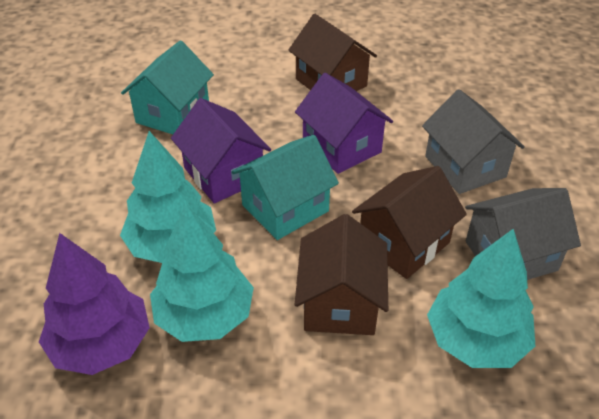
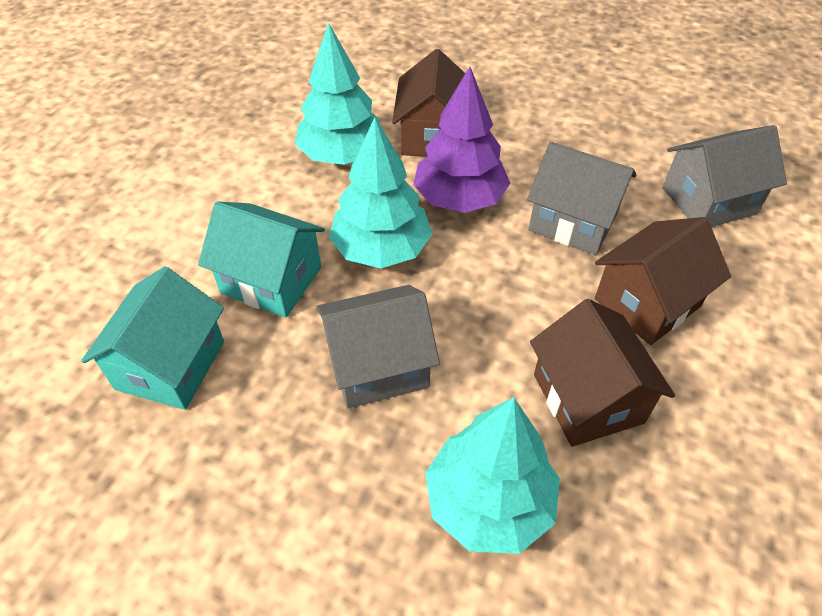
grey house: [422,89,525,194] [465,188,581,280] = 2 -> [317,285,440,408] [527,142,636,255] [663,125,787,227] = 3
purple house: [171,98,271,203] [295,73,393,174] = 2 -> none = 0

